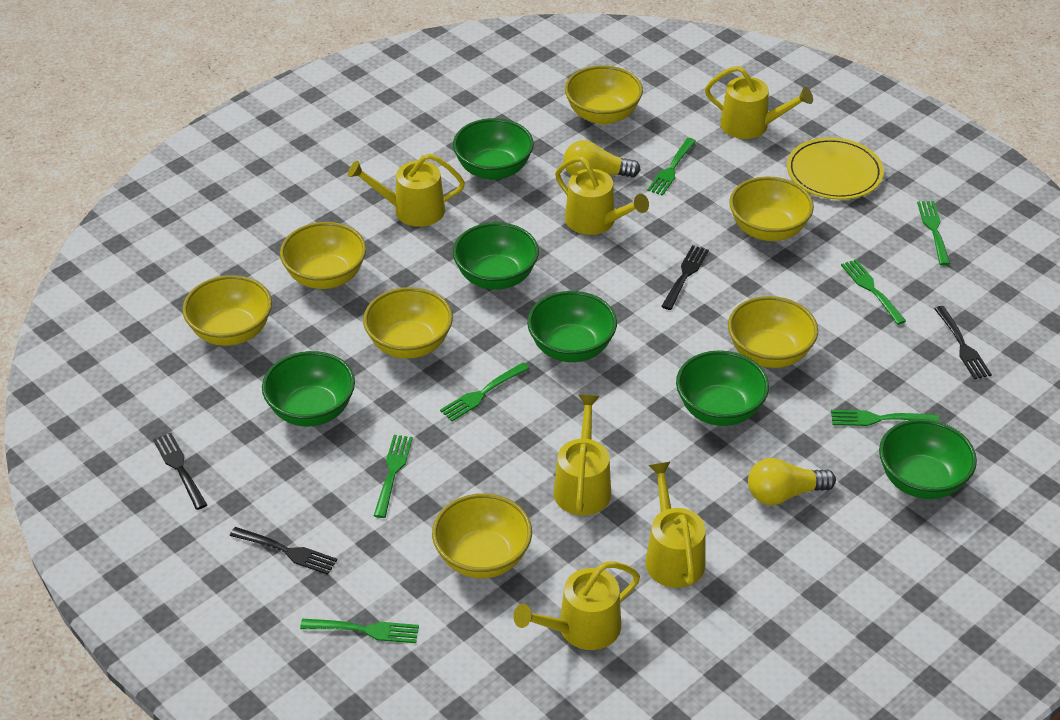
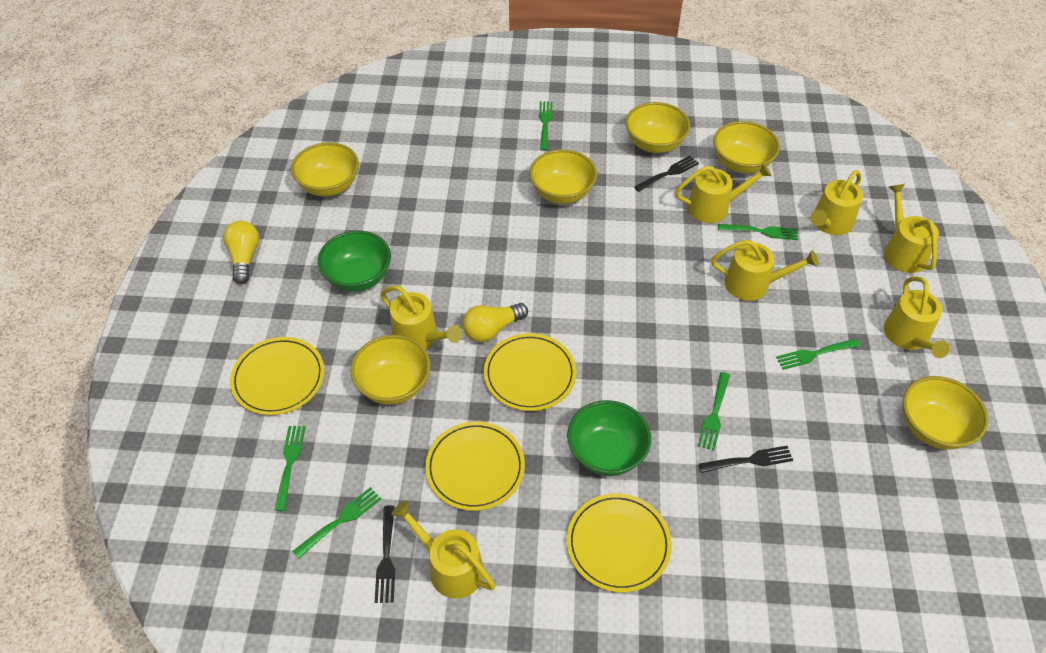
black fork: [153,433,207,510] [230,527,337,575] [661,245,709,310] [934,306,992,379] = 4 -> [375,506,395,603] [634,156,699,192] [699,446,793,473] = 3
green bowl: [262,351,355,426] [453,118,534,180] [453,222,539,290] [527,291,617,362] [676,350,769,426] [879,419,977,499] = 6 -> [318,231,391,292] [567,400,651,476] = 2
green fork: [300,619,419,643] [374,435,413,518] [440,363,530,421] [647,138,696,196] [831,410,939,426] [841,259,906,325] [917,201,950,265] = 7 -> [275,426,305,511] [292,487,381,559] [539,101,553,151] [698,372,730,451] [718,224,798,240] [776,338,861,370] = 6
yellow bowl: [182,275,272,346] [280,222,366,289] [363,287,453,359] [432,493,532,578] [565,65,643,125] [728,296,818,368] [729,177,814,241] = 7 -> [291,142,359,196] [350,335,430,405] [529,149,597,204] [625,102,690,153] [713,121,780,174] [903,376,988,450] = 6
yellow plate: [787,137,884,200] = 1 -> [230,337,324,415] [425,421,525,511] [484,333,576,411] [567,493,672,593] = 4
yellow watering can: [348,154,465,227] [513,561,640,650] [554,395,611,516] [555,156,649,235] [645,462,706,588] [705,66,813,139] = 6 -> [381,285,462,349] [391,501,495,599] [675,163,772,223] [711,240,819,301] [810,170,863,235] [884,184,939,273] [884,276,950,358] = 7

